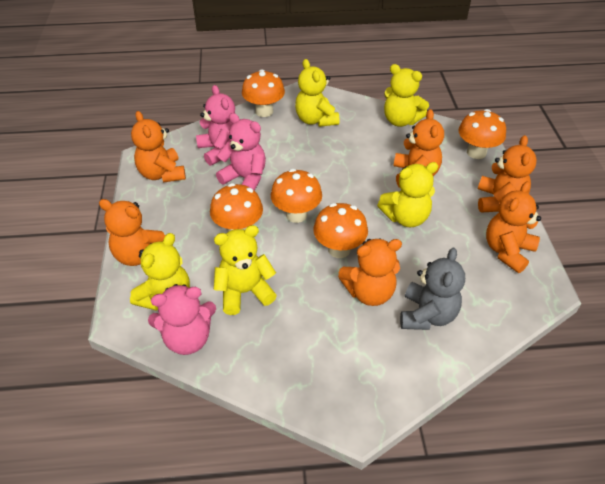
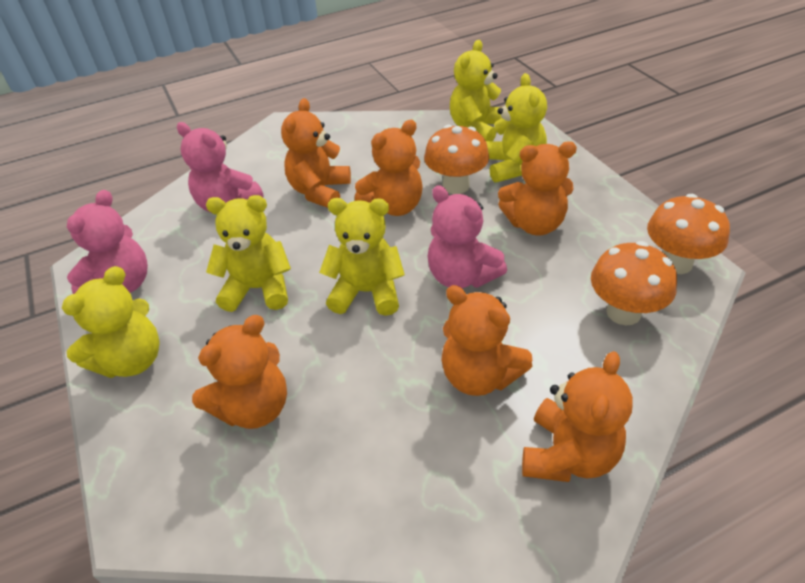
grey teddy bear: [400,248,465,330] = 1 -> none = 0
orange mushroom: [210,183,263,232] [242,70,285,117] [271,169,322,223] [313,203,368,258] [459,109,506,159] = 5 -> [424,125,489,194] [591,241,677,325] [647,194,730,274] = 3

